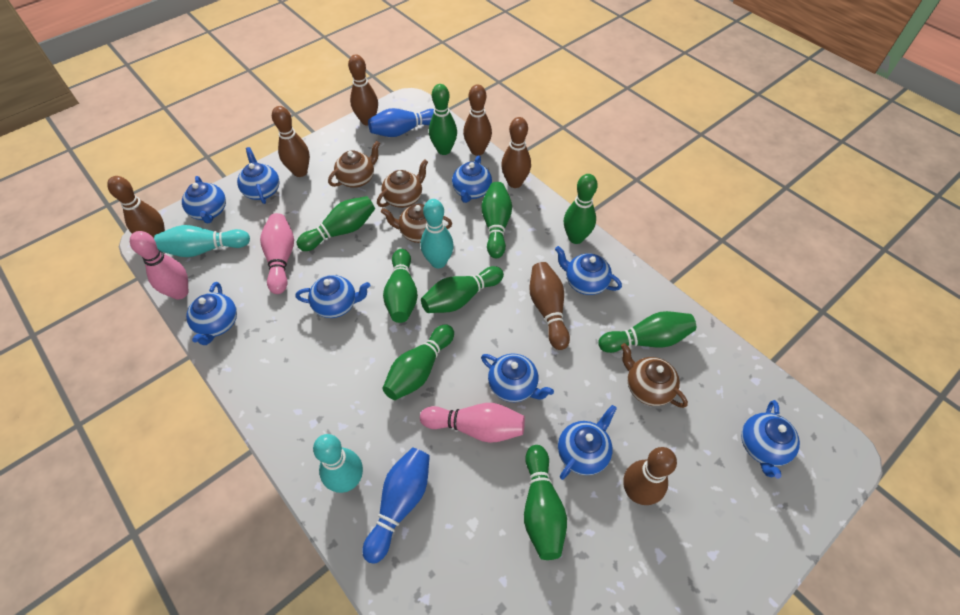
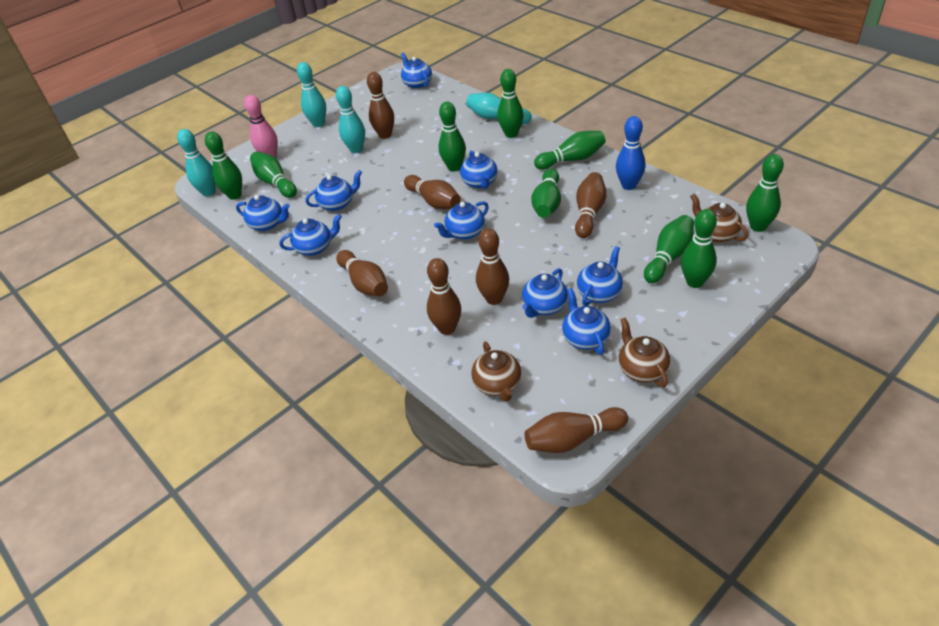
blue bowling pin: [363,447,430,564] [368,108,434,137] = 2 -> [616,116,645,190] = 1
brown teapot: [328,141,380,188] [377,159,428,208] [381,204,452,243] [621,343,688,408] = 4 -> [471,342,521,402] [619,318,670,387] [690,194,748,243] = 3
pink bowling pin: [130,231,189,300] [260,213,294,294] [420,403,525,443] = 3 -> [244,95,278,158] = 1
turquoise bowling pin: [154,225,250,257] [313,434,363,493] [420,199,454,268] = 3 -> [177,129,216,197] [297,62,326,127] [336,86,365,153] [466,93,532,124] = 4

